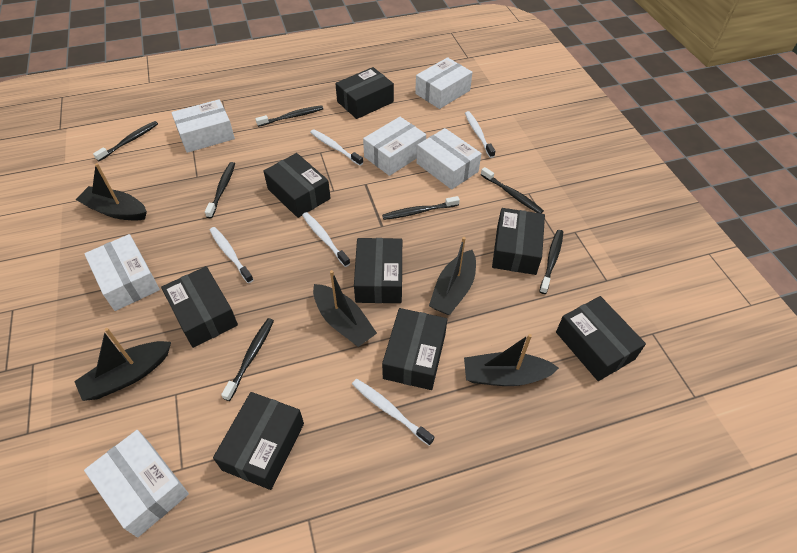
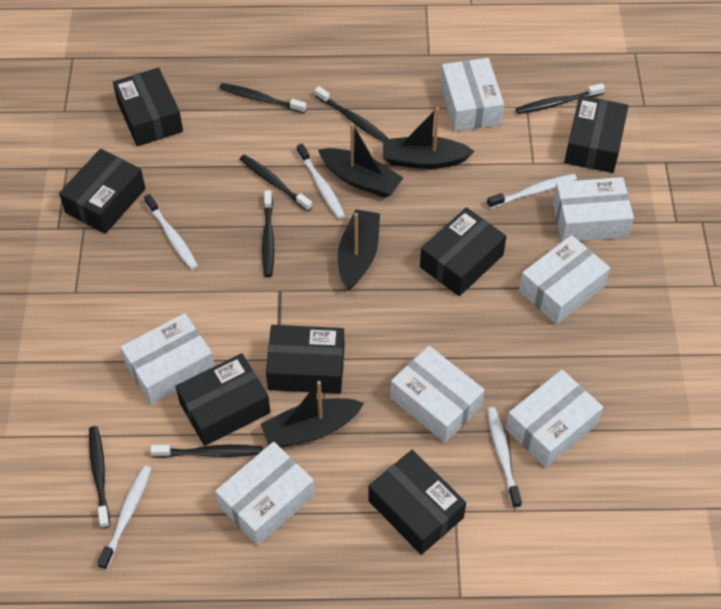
black boat: [74,328,171,401] [75,163,147,221] [313,270,377,347] [429,237,476,315] [464,334,559,386] = 5 -> [261,381,364,448] [318,123,403,198] [338,209,380,290] [383,107,474,169] = 4
black box: [161,266,238,348] [213,392,304,490] [263,153,331,218] [335,67,394,119] [354,238,402,303] [382,308,447,390] [492,208,545,275] [556,296,646,381] = 8 -> [59,149,146,234] [113,68,183,146] [176,353,270,446] [266,325,345,394] [368,450,466,555] [420,207,506,296] [564,95,628,173] = 7
white box: [84,234,160,311] [84,430,189,537] [171,99,235,153] [363,117,426,176] [415,57,472,109] [417,128,481,190] = 6 -> [120,313,215,405] [215,442,315,546] [390,346,485,443] [440,58,504,131] [506,370,603,467] [519,235,610,325] [553,177,634,242] = 7

